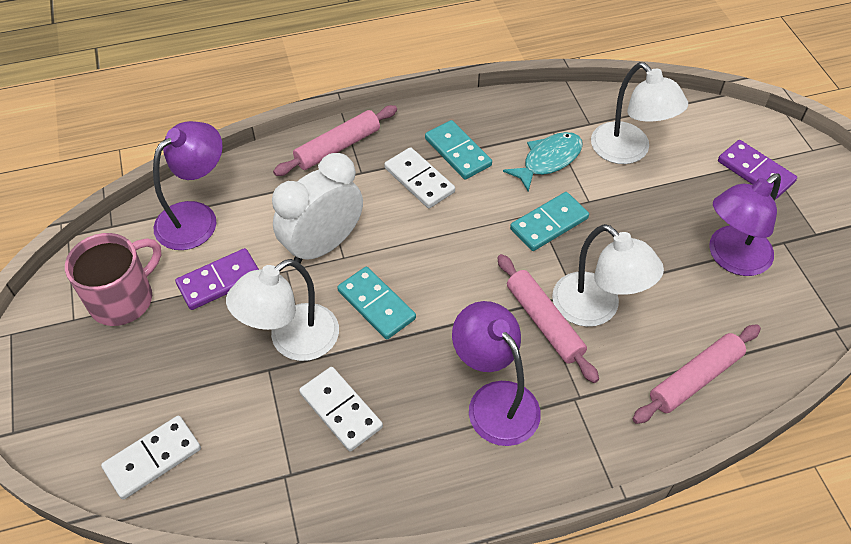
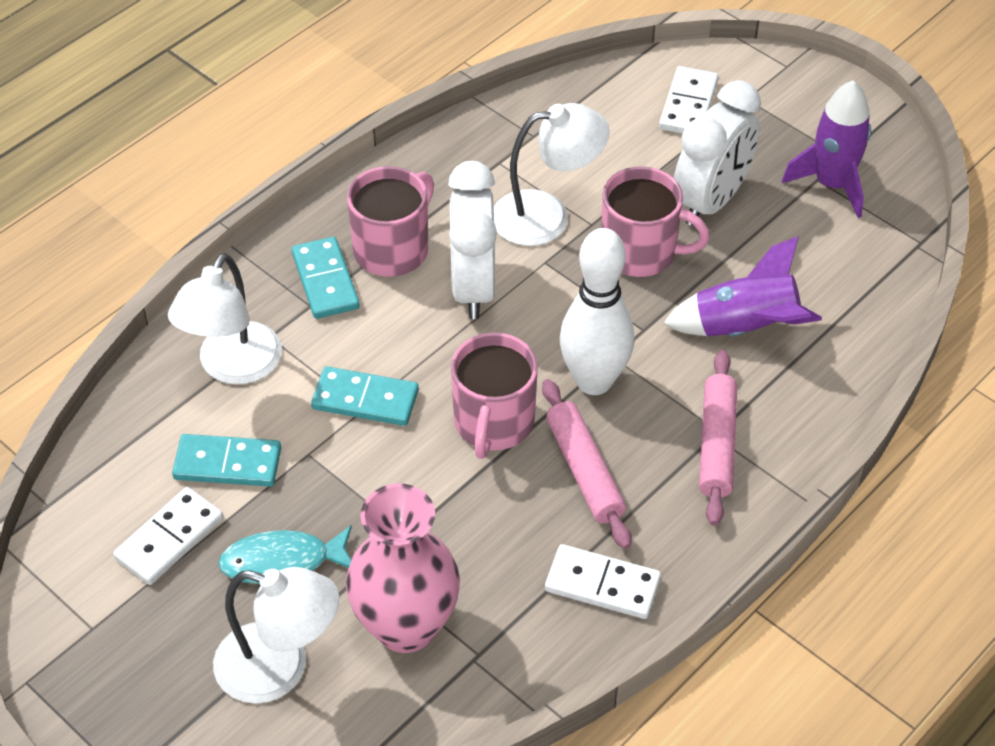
pink mug: [65,233,161,326] = 1 -> [347,166,434,277] [451,332,538,459] [601,166,710,277] = 3
pink rolling pin: [273,105,397,176] [497,254,599,383] [633,324,761,424] = 3 -> [542,379,632,549] [699,350,737,526] = 2
pink vase: none = 0 -> [346,484,460,653] = 1
purple domino: [175,248,259,310] [718,140,797,199] = 2 -> none = 0
purple lamp: [153,121,223,250] [452,301,541,446] [709,173,781,276] = 3 -> none = 0
purple rocket: none = 0 -> [663,236,822,337] [782,80,871,218] = 2
white bowling pin: none = 0 -> [560,228,635,395] = 1
white clock: [272,153,363,263] = 1 -> [448,161,497,319] [674,80,761,226] = 2

